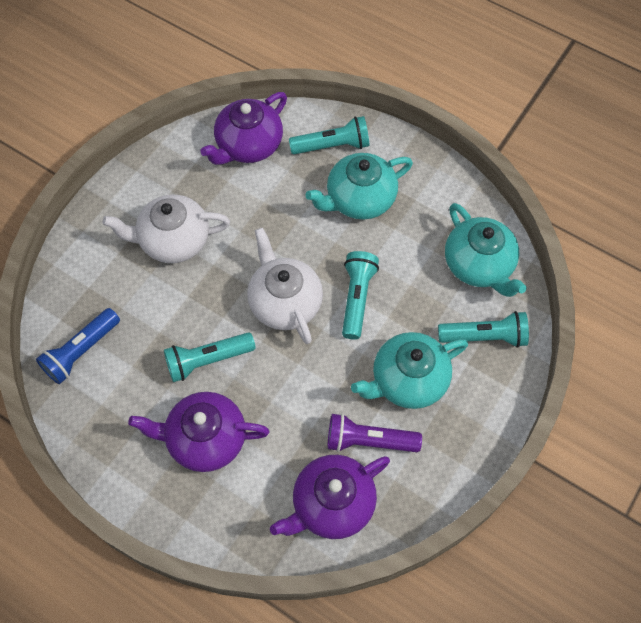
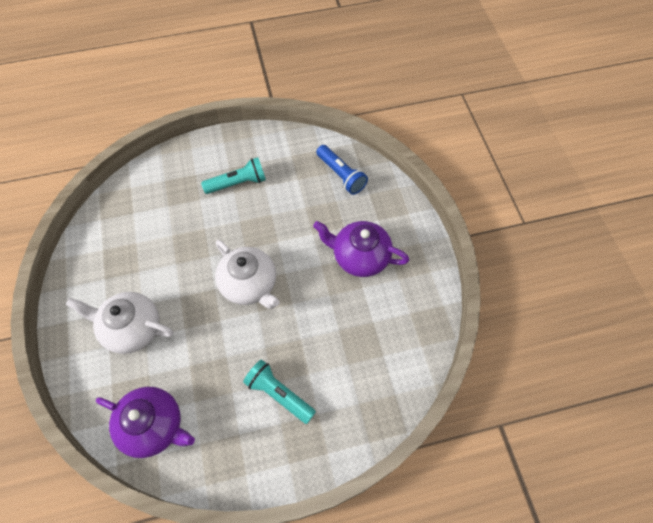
purple flashlight: [327,414,422,452] = 1 -> none = 0
purple teapot: [128,392,270,472] [200,92,287,165] [270,455,390,539] = 3 -> [96,387,195,458] [313,221,409,277] = 2
turquoise flashlight: [164,333,256,382] [289,116,369,154] [342,251,379,340] [438,311,529,348] = 4 -> [201,157,266,194] [243,359,316,424] = 2
turquoise teapot: [305,153,413,219] [351,332,468,409] [445,203,527,297] = 3 -> none = 0

